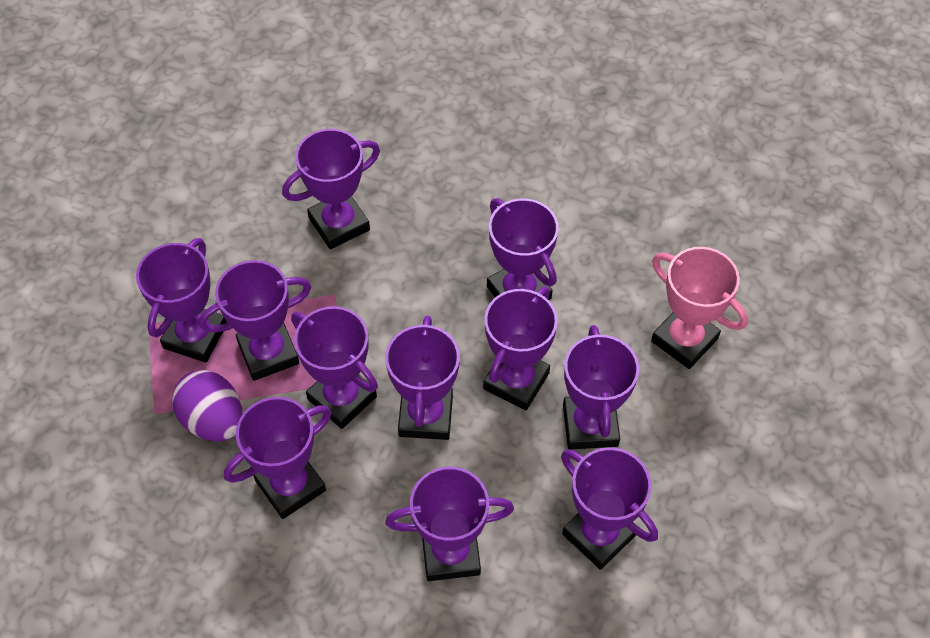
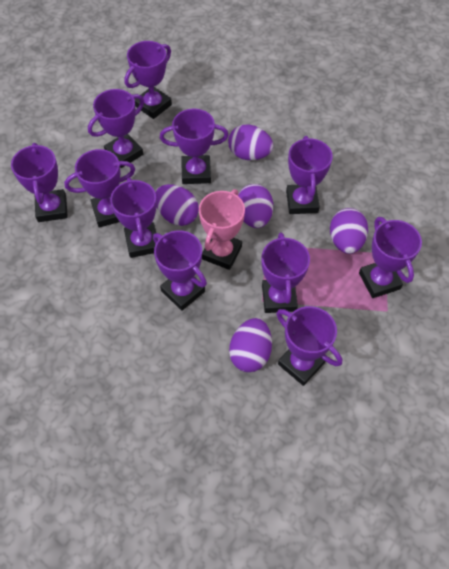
purple egg: [172,370,242,442] = 1 -> [155,184,199,226] [228,125,273,160] [229,318,272,372] [238,184,273,228] [330,208,368,254] = 5

